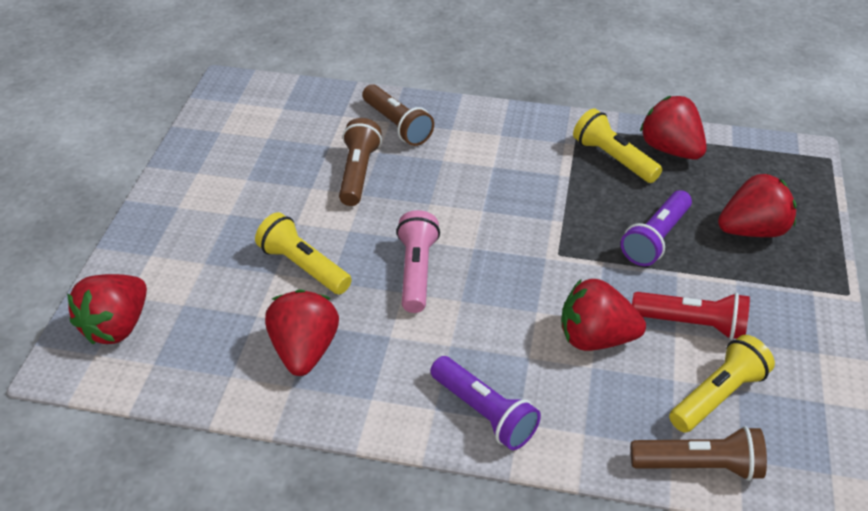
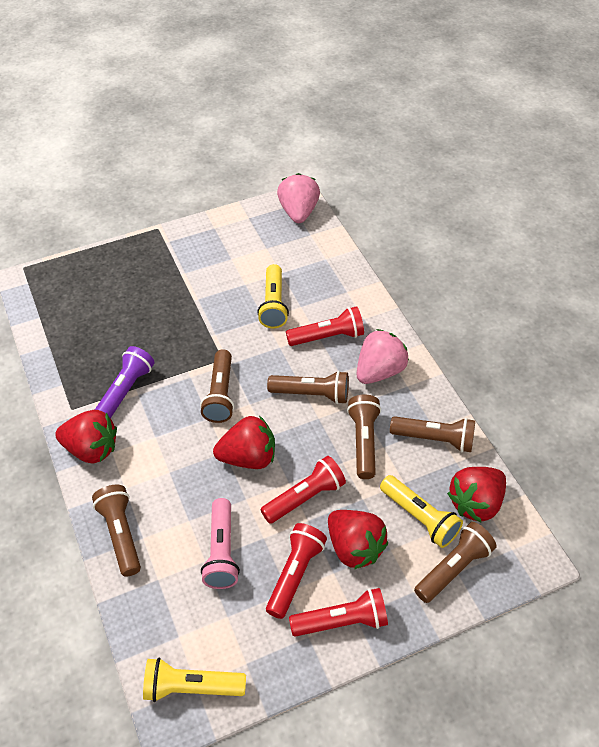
brown flashlight: [339,118,382,206] [362,84,434,146] [631,426,767,481] = 3 -> [92,485,141,577] [200,349,234,423] [267,371,349,404] [347,394,381,479] [390,416,475,452] [414,522,496,603] = 6
pink strawberry: none = 0 -> [277,173,320,223] [357,329,409,384] = 2
purple flashlight: [430,356,541,450] [621,190,692,266] = 2 -> [95,346,155,418] = 1
red flashlight: [632,292,750,340] = 1 -> [260,456,346,524] [266,523,327,619] [286,306,364,346] [289,588,388,637] = 4
red strawberry: [67,274,147,345] [265,289,339,376] [561,279,646,351] [640,96,707,160] [718,174,796,237] = 5 -> [55,410,117,464] [213,416,275,469] [328,510,388,569] [447,467,506,522] = 4

